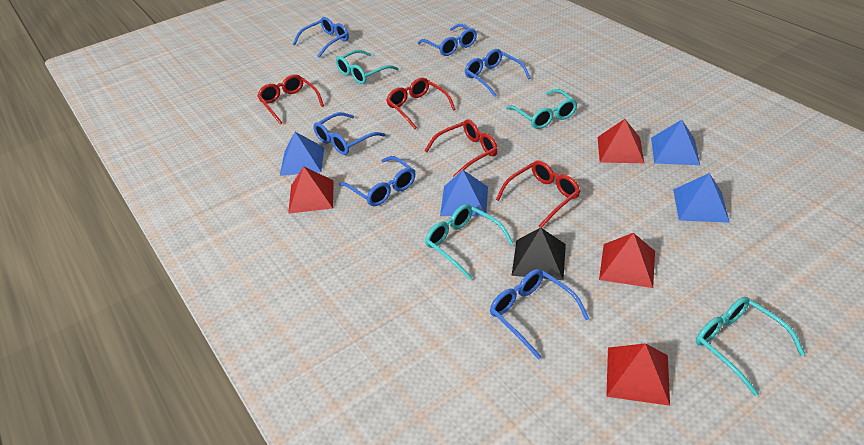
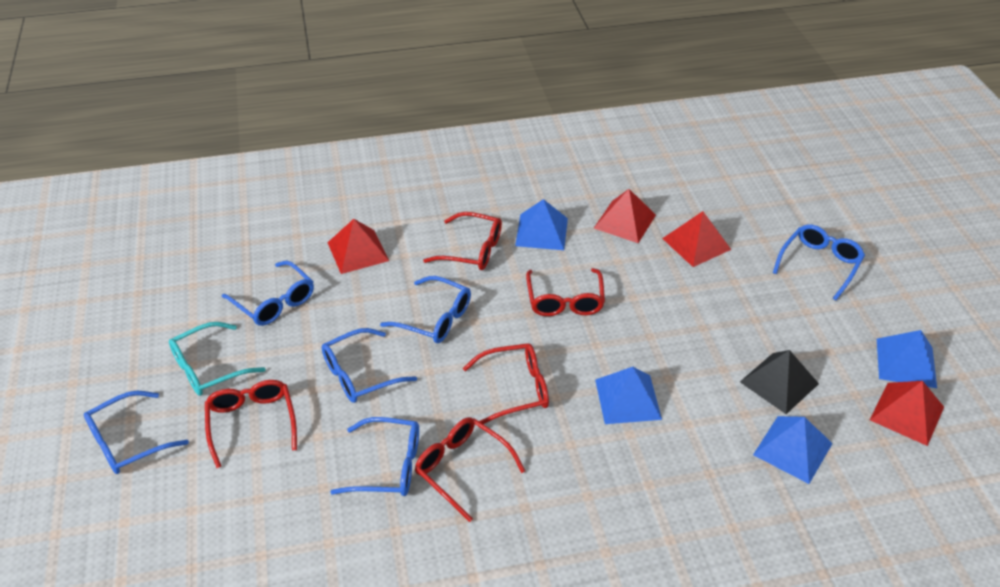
red glasses: [257,74,324,124] [386,78,456,129] [425,119,498,177] [496,160,580,228] = 4 -> [205,380,297,468] [415,417,525,522] [423,212,502,270] [463,343,549,424] [526,268,605,316] = 5
turquoise glasses: [336,50,399,84] [425,204,514,280] [506,89,577,129] [696,297,805,396] = 4 -> [169,322,265,396] = 1

